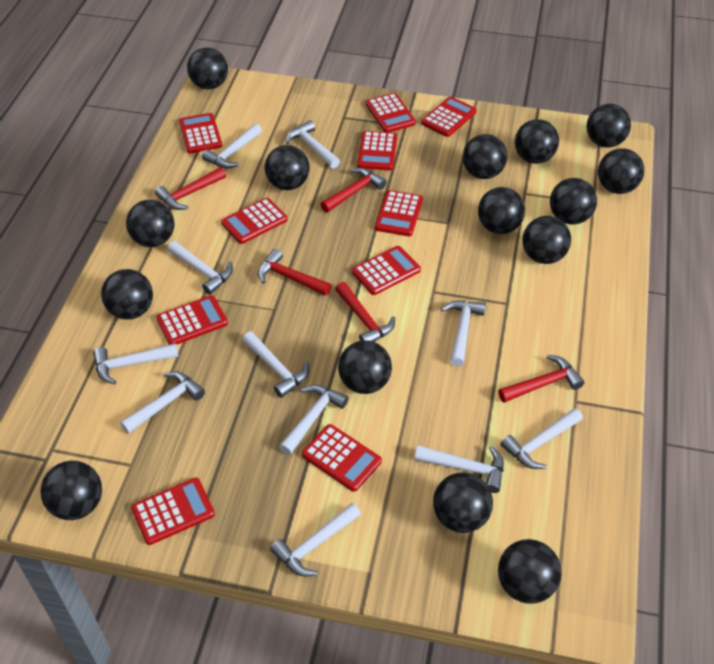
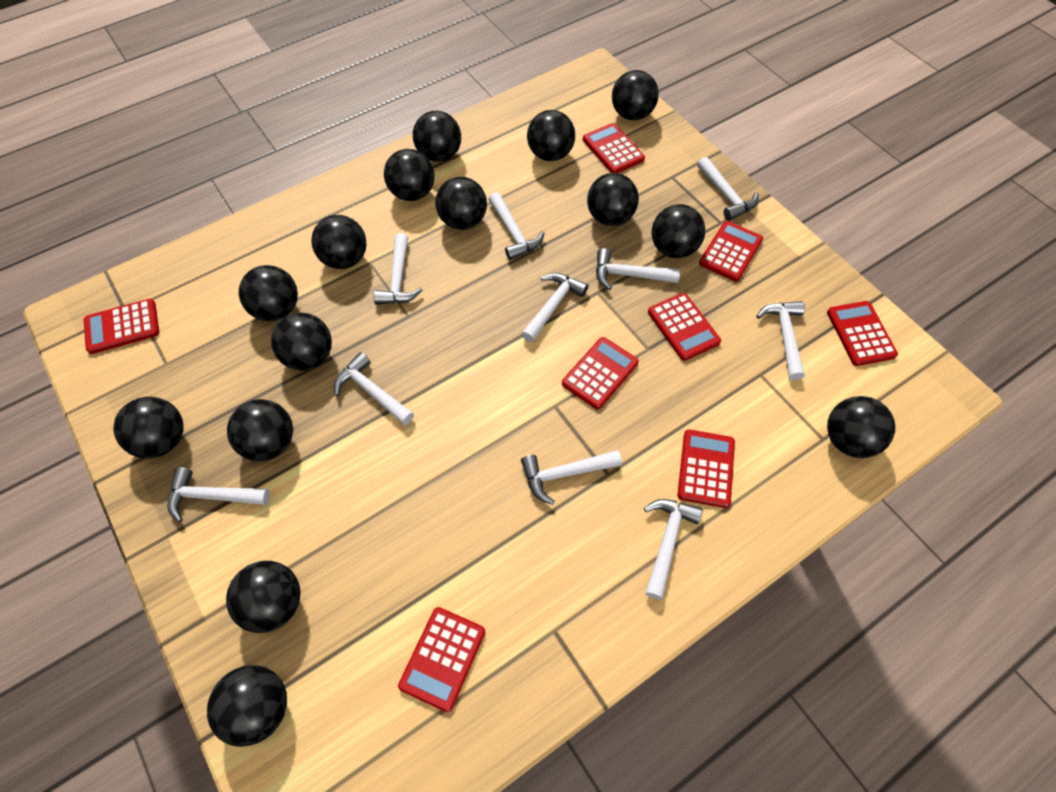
red calculator: [131,478,215,545] [156,295,228,345] [179,113,222,153] [221,198,287,244] [302,424,382,492] [352,246,421,295] [357,131,397,170] [366,93,416,132] [375,190,423,236] [421,96,477,137] = 10 -> [84,299,159,354] [398,607,485,712] [562,337,639,409] [583,123,645,173] [648,293,721,361] [677,429,735,508] [699,221,763,281] [827,301,898,366] = 8
red hammer: [155,167,226,210] [258,249,331,296] [320,168,387,213] [335,282,395,342] [498,355,585,403] = 5 -> none = 0
white hammer: [93,343,179,385] [120,371,205,434] [168,241,233,295] [202,124,262,169] [242,331,309,398] [270,503,361,576] [279,385,349,455] [286,120,340,168] [415,445,504,493] [441,300,486,366] [501,408,583,469] = 11 -> [167,467,270,523] [334,352,414,425] [374,233,422,305] [488,192,544,260] [521,273,588,342] [521,450,622,505] [596,248,680,290] [644,499,703,600] [697,157,759,221] [757,301,805,380] = 10

